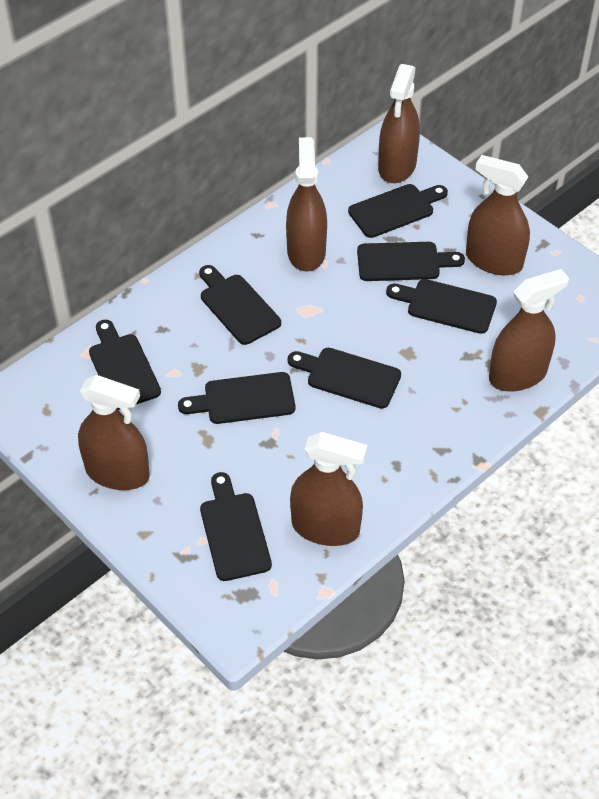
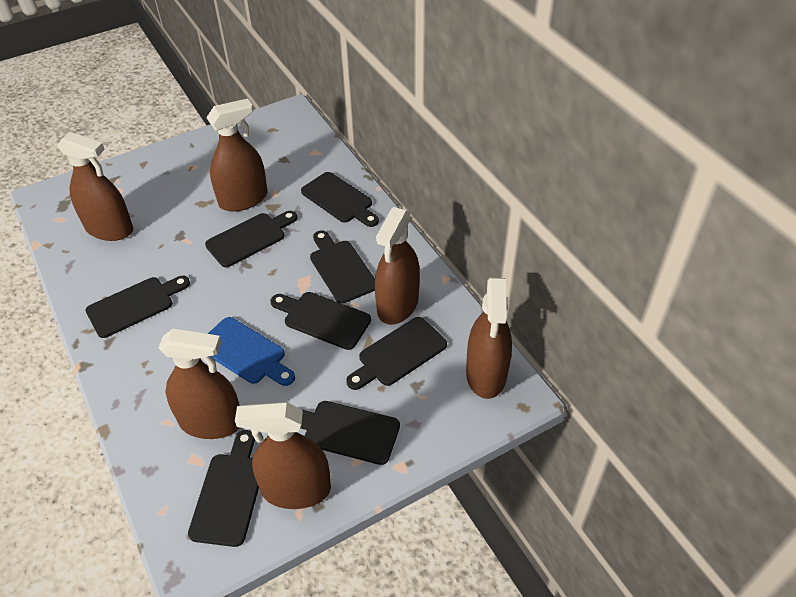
blue cutting board: none = 0 -> [208,317,295,386] = 1

